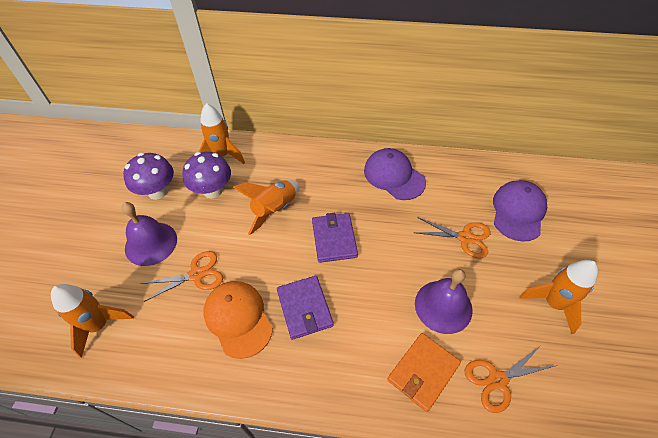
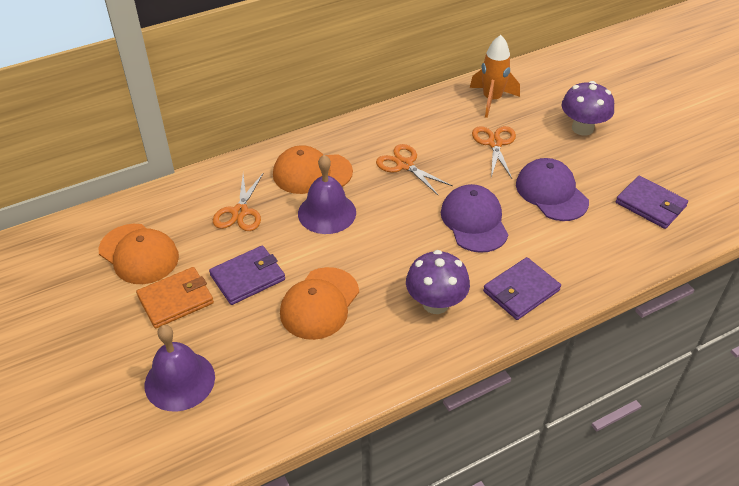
orange cap: [203,281,273,359] = 1 -> [99,224,179,284] [273,145,353,194] [280,267,359,340] = 3
orange rocket: [51,284,134,358] [199,103,245,164] [233,180,299,235] [519,260,598,334] = 4 -> [470,35,520,118] = 1
purple wallet: [277,276,334,340] [312,213,358,263] = 2 -> [209,245,285,305] [483,257,561,320] [616,176,688,229] = 3

